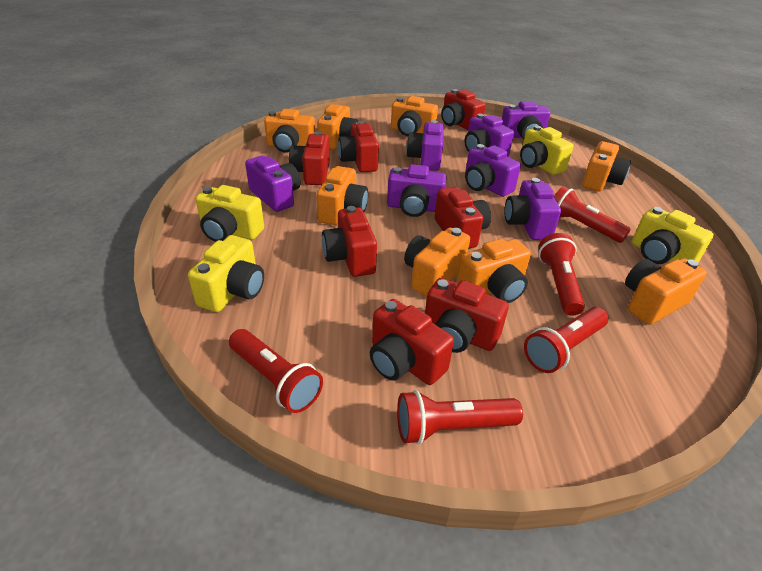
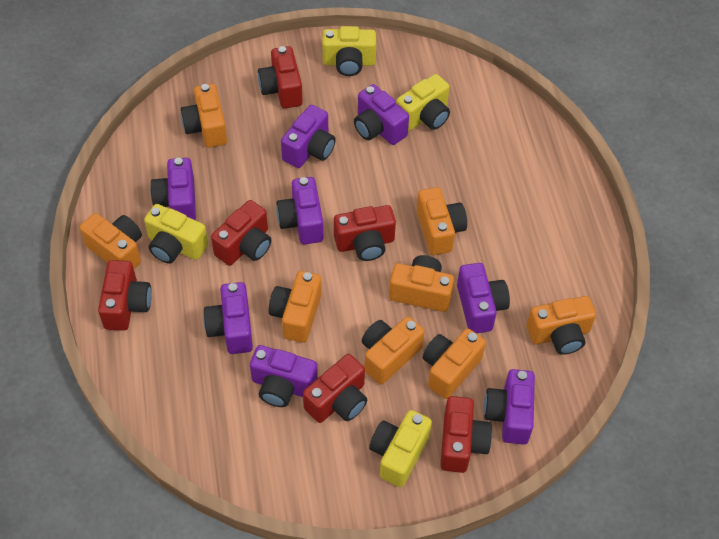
purple camera: [245,156,300,212] [387,164,447,217] [406,120,444,171] [464,114,514,157] [465,144,521,197] [502,101,550,139] [504,178,561,240] = 7 -> [150,158,196,220] [203,282,253,354] [250,345,318,407] [276,177,323,244] [281,105,336,168] [354,84,409,145] [457,263,510,333] [484,369,535,445] = 8
red camera: [289,131,330,185] [322,206,377,277] [338,121,379,172] [370,299,454,385] [425,278,509,353] [434,187,491,248] [441,89,486,130] = 7 -> [98,260,152,331] [211,200,271,266] [258,46,303,108] [303,354,367,423] [334,205,396,261] [440,396,492,473] = 6
red flashlight: [229,329,323,413] [397,390,523,445] [524,307,608,373] [538,233,585,315] [554,186,631,243] = 5 -> none = 0

